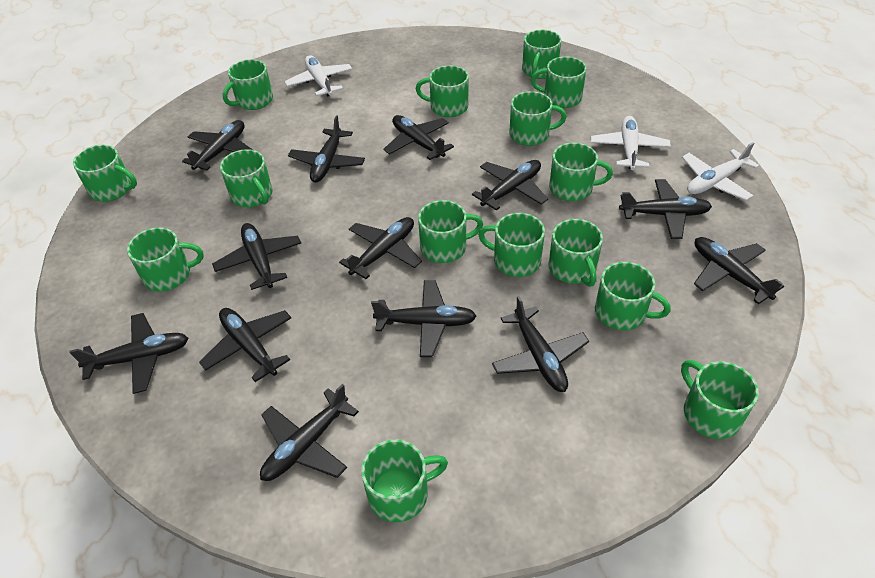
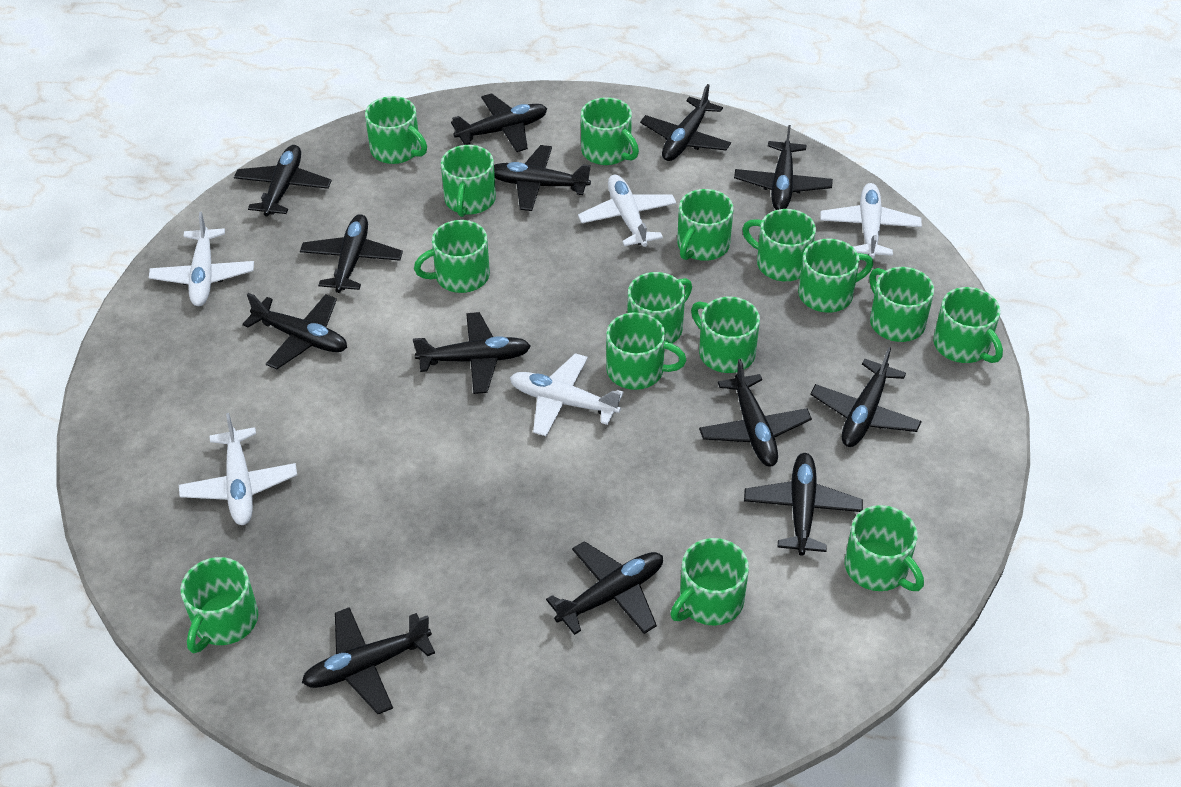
white plane: [284,55,352,97] [591,116,671,170] [682,142,759,200] = 3 -> [149,212,254,306] [179,413,297,525] [510,353,624,436] [578,174,676,247] [820,183,922,259] = 5

